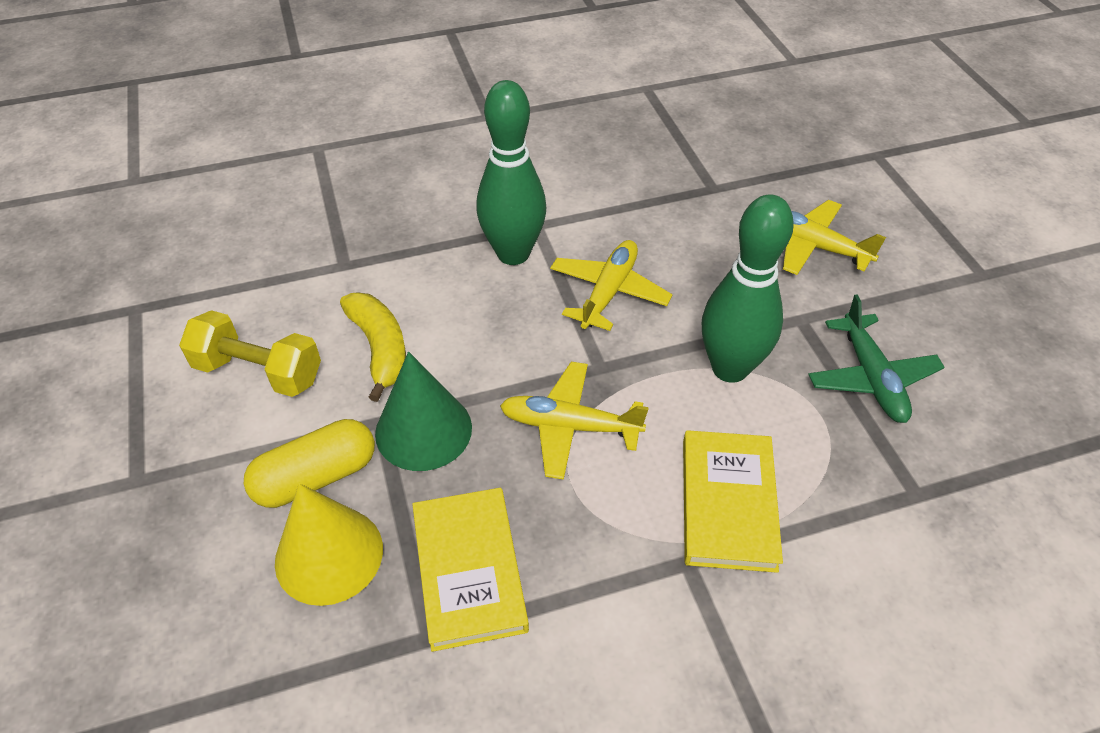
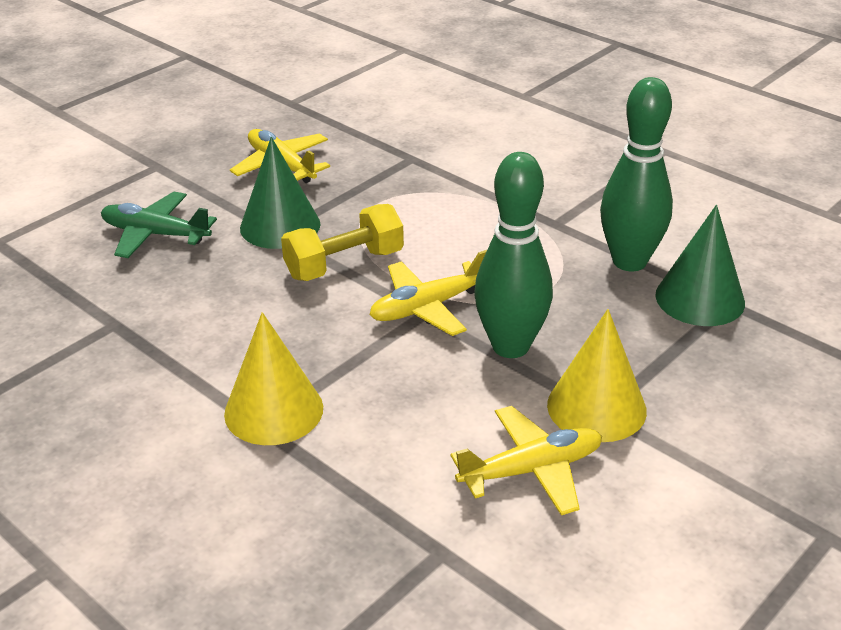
green cone: [375,352,472,471] = 1 -> [240,137,321,249] [655,205,745,326] = 2
yellow banana: [340,292,406,402] = 1 -> none = 0
yellow book: [412,488,529,652] [683,430,783,573] = 2 -> none = 0
yellow capsule: [244,419,375,508] = 1 -> none = 0
yellow cone: [275,483,383,606] = 1 -> [224,312,323,445] [547,309,647,442] = 2

